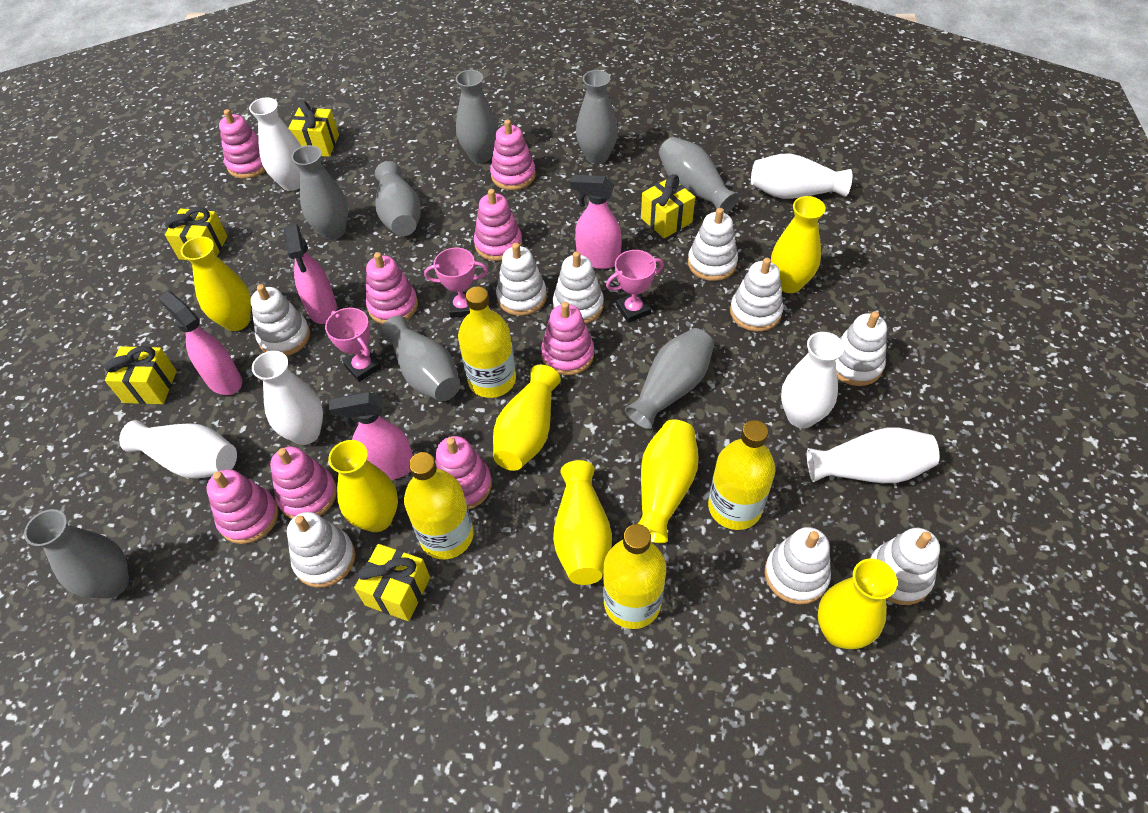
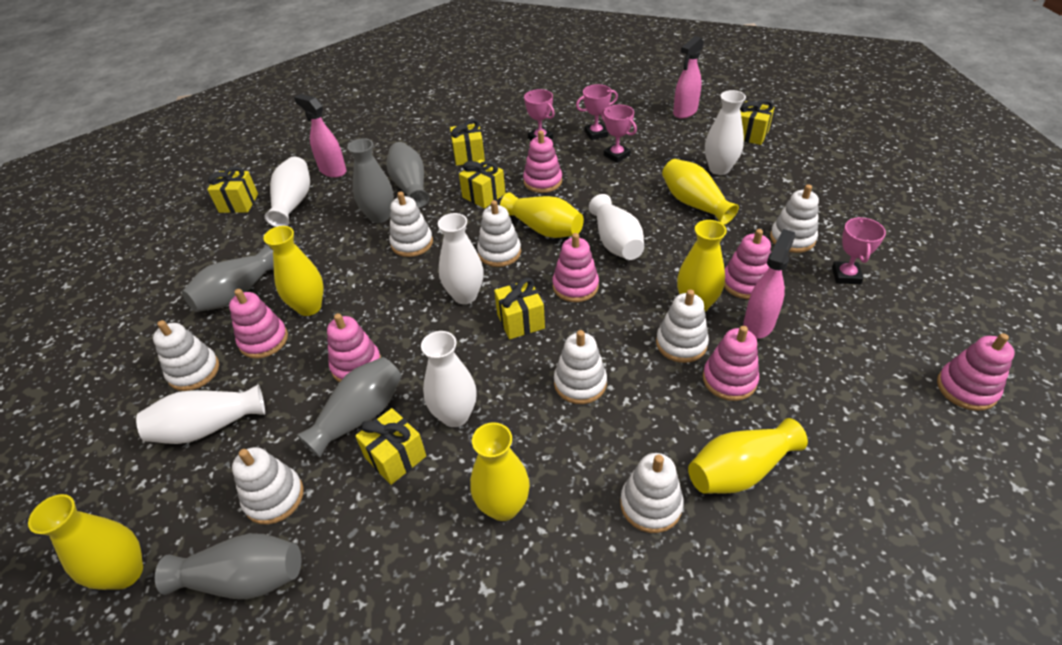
grey vase: [24,509,129,599] [291,145,348,240] [375,161,421,236] [380,316,460,401] [456,70,498,163] [576,70,618,164] [625,328,714,429] [659,137,739,214] = 8 -> [155,533,301,599] [182,246,274,312] [297,357,402,458] [347,138,394,223] [386,142,430,208] = 5
pink spray bottle: [158,291,242,395] [284,224,337,324] [329,392,413,480] [570,175,622,269] = 4 -> [294,94,346,178] [673,36,704,119] [743,229,795,339] = 3
pink stacking toy: [207,469,278,544] [219,109,266,179] [270,447,337,519] [366,252,418,324] [435,436,492,510] [474,189,522,261] [490,120,536,190] [541,302,594,375] = 8 -> [229,289,288,359] [327,313,381,382] [523,131,562,193] [552,233,599,302] [703,326,759,401] [724,229,771,299] [937,333,1015,411] = 7
pink trophy: [325,308,382,382] [424,248,488,318] [606,250,664,323] = 3 -> [524,89,555,140] [576,84,618,140] [601,104,637,163] [832,217,886,284] = 4
white stacking toy: [251,284,310,356] [287,512,355,588] [496,243,547,316] [553,251,604,324] [688,208,738,281] [730,258,783,332] [765,527,831,605] [835,311,887,386] [870,528,940,605] = 9 -> [153,320,219,391] [232,447,304,525] [389,191,433,257] [477,200,521,267] [554,330,607,404] [620,453,684,533] [656,289,709,363] [770,184,819,253] = 8
yellow bottle: [404,452,474,559] [458,287,516,398] [603,524,666,629] [708,420,775,530] = 4 -> none = 0
yellow gift: [105,346,177,404] [165,207,227,260] [289,101,339,157] [354,544,430,621] [641,174,695,238] = 5 -> [207,167,258,213] [355,408,426,485] [450,119,485,166] [459,159,505,209] [494,278,545,339] [740,100,774,145] = 6

